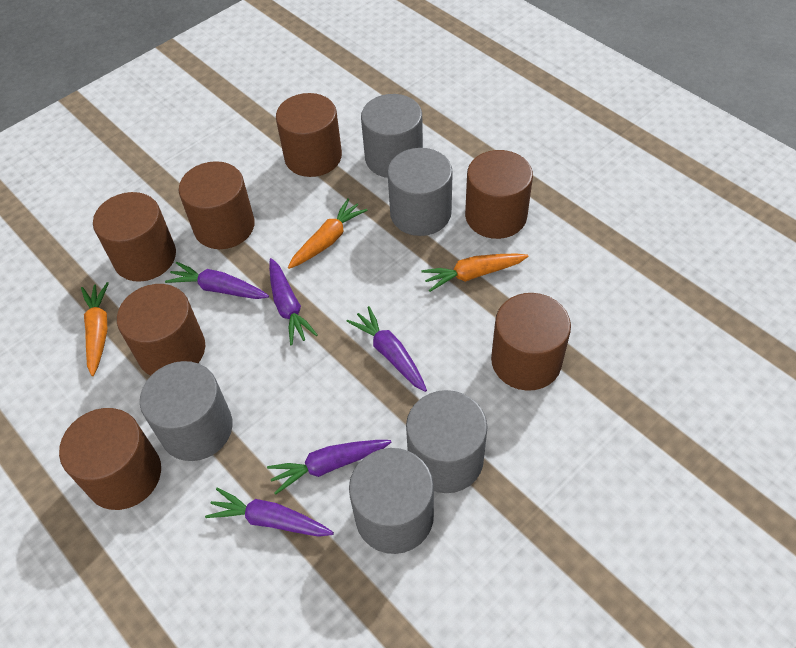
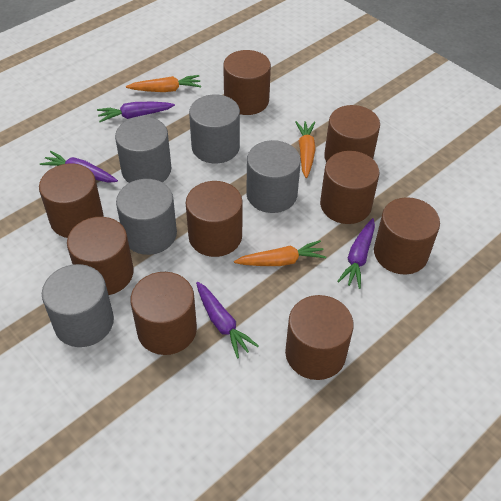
brown cylinder: [59,408,161,510] [93,192,176,282] [117,284,205,375] [179,161,255,249] [276,93,342,177] [465,150,533,239] [491,293,571,391] = 7 -> [39,164,103,238] [67,217,134,295] [130,272,197,355] [186,181,243,257] [223,50,271,115] [285,295,354,380] [320,151,379,224] [324,105,380,162] [374,197,440,274] = 9
purple carrot: [165,262,269,299] [205,487,334,537] [267,440,392,495] [269,258,318,345] [346,306,427,392] = 5 -> [40,151,118,183] [97,102,175,122] [196,282,259,359] [337,218,375,289] = 4

